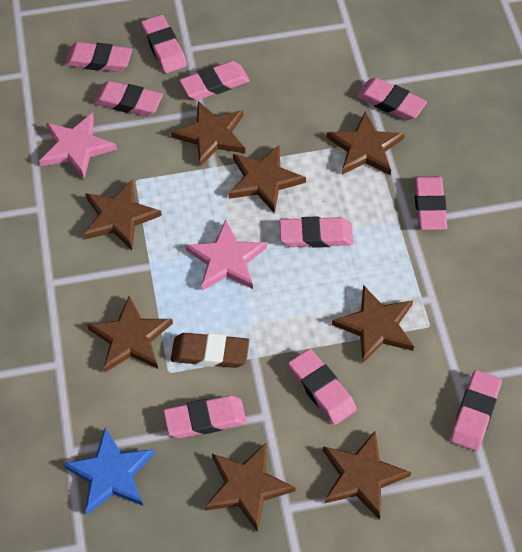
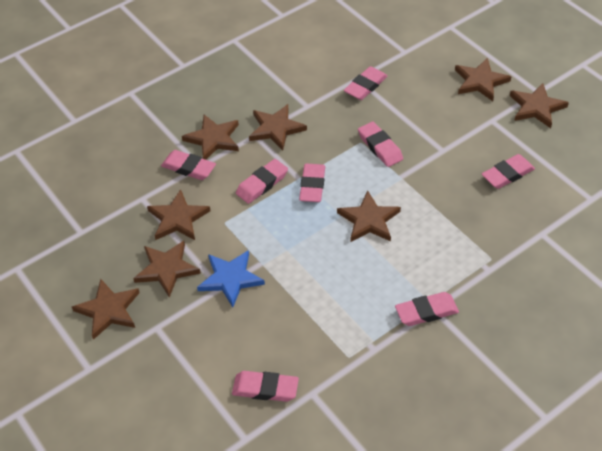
brown eraser: [171,333,249,368] = 1 -> none = 0
pink eraser: [64,42,132,72] [93,81,163,116] [141,15,187,73] [163,396,247,438] [179,61,250,100] [279,216,353,248] [288,349,357,425] [356,78,427,121] [414,176,447,230] [450,370,502,451] = 10 -> [161,150,216,180] [232,371,299,402] [236,159,288,204] [299,163,325,202] [344,66,387,100] [358,121,403,167] [395,292,459,326] [482,154,535,189] = 8
pink star: [39,113,117,179] [185,220,267,291] = 2 -> none = 0

